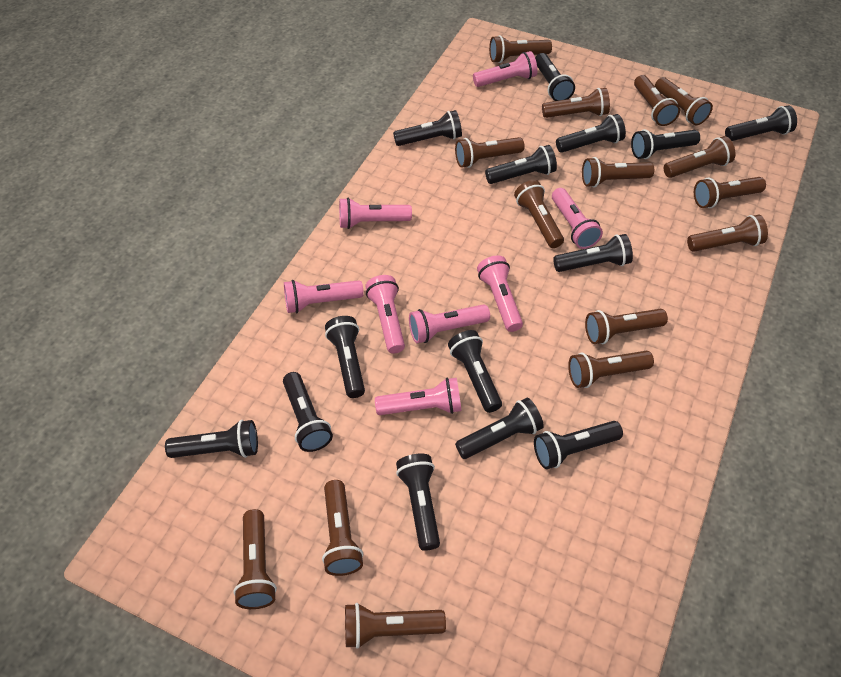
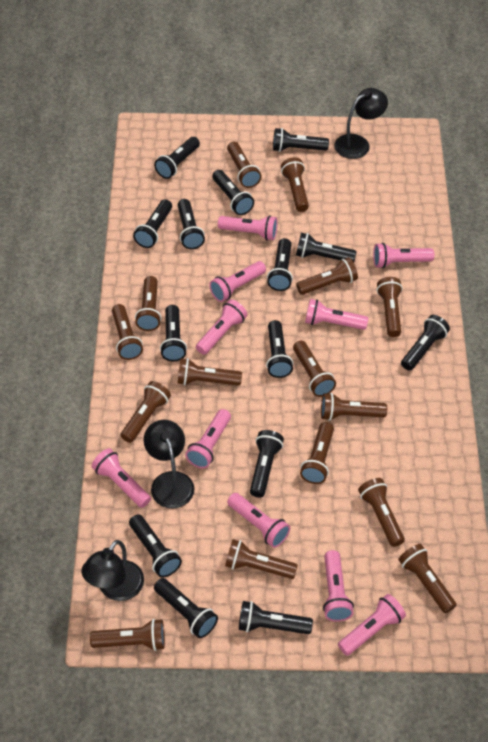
black lamp: none = 0 -> [82,540,144,601] [144,420,195,508] [334,88,388,159] = 3
pink flashlight: [284,280,364,313] [339,198,412,229] [365,275,405,353] [375,378,462,415] [409,304,490,343] [473,51,537,87] [477,255,523,332] [552,188,603,249] = 8 -> [92,448,151,508] [185,409,231,468] [196,299,247,355] [209,261,266,302] [218,215,278,241] [227,493,290,548] [305,299,368,330] [323,550,354,622] [338,594,406,656] [373,243,434,268] = 10

